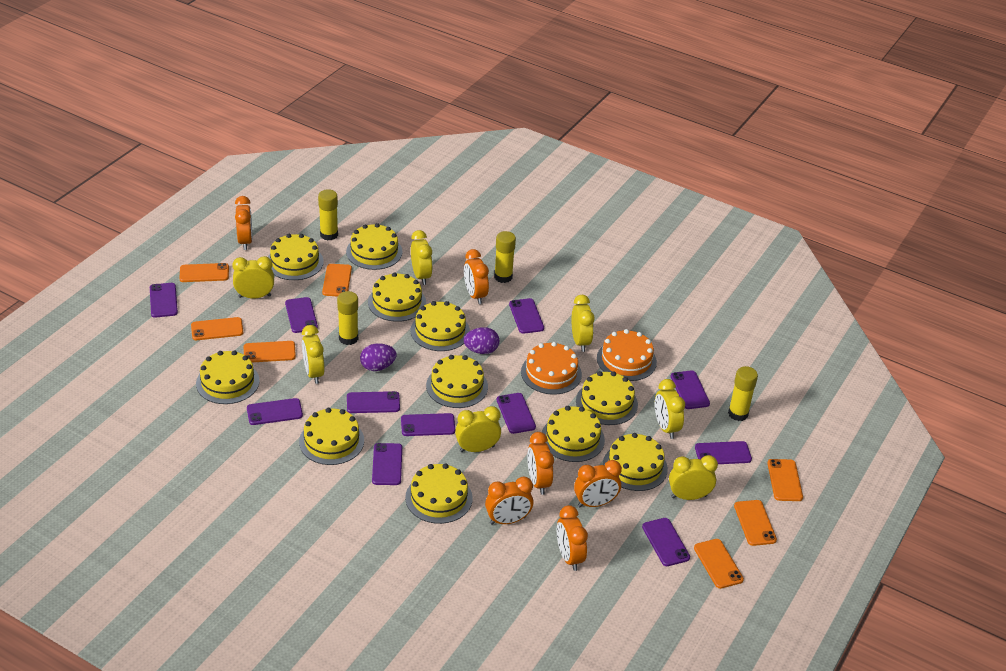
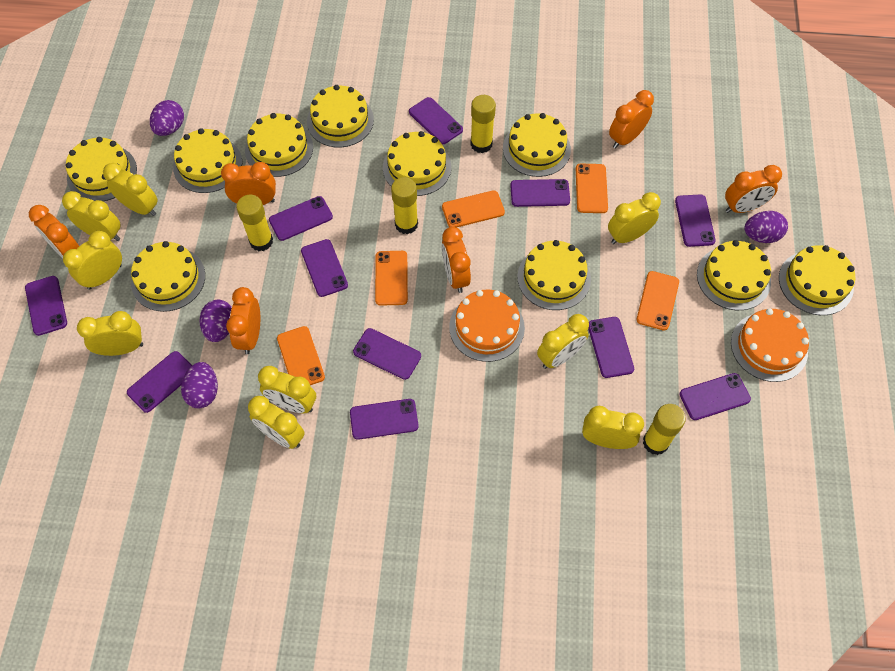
orange phone: [180,263,229,282] [191,317,243,340] [244,341,296,363] [322,264,352,296] [694,539,744,589] [734,500,777,546] [767,459,803,501] = 7 -> [277,326,325,385] [375,251,408,306] [442,190,505,228] [576,163,608,213] [636,271,679,331] = 5
purple egg: [360,343,396,371] [464,327,499,354] = 2 -> [150,100,184,136] [181,362,218,408] [200,300,232,342] [744,211,788,243] = 4
yellow cake: [196,350,260,404] [268,234,324,280] [299,408,364,465] [346,223,402,270] [368,272,426,322] [405,463,473,524] [411,301,470,351] [426,355,488,408] [542,406,605,462] [576,371,638,425] [603,433,668,491] = 11 -> [66,137,137,202] [131,241,205,312] [173,128,242,193] [245,113,313,177] [307,85,374,147] [383,131,451,196] [503,113,571,177] [517,240,591,310] [697,240,771,310] [779,245,855,315] = 10
yellow clock: [232,256,274,299] [302,325,325,384] [411,230,433,285] [455,406,501,452] [571,295,595,352] [655,379,685,439] [669,455,718,500] = 7 -> [62,191,121,241] [63,231,122,290] [77,311,143,356] [103,163,158,216] [248,396,305,449] [258,366,316,413] [537,314,589,369] [582,406,644,449] [608,192,661,244] = 9

